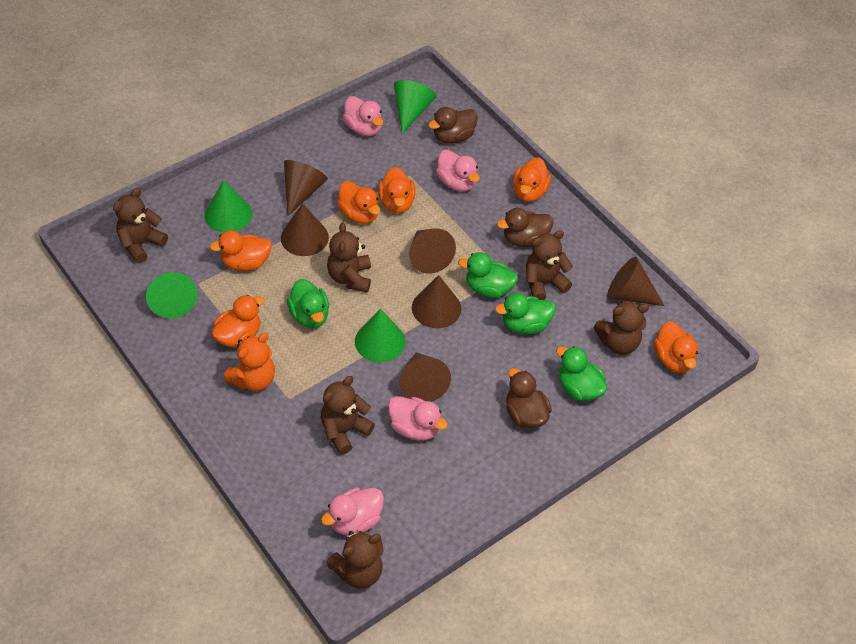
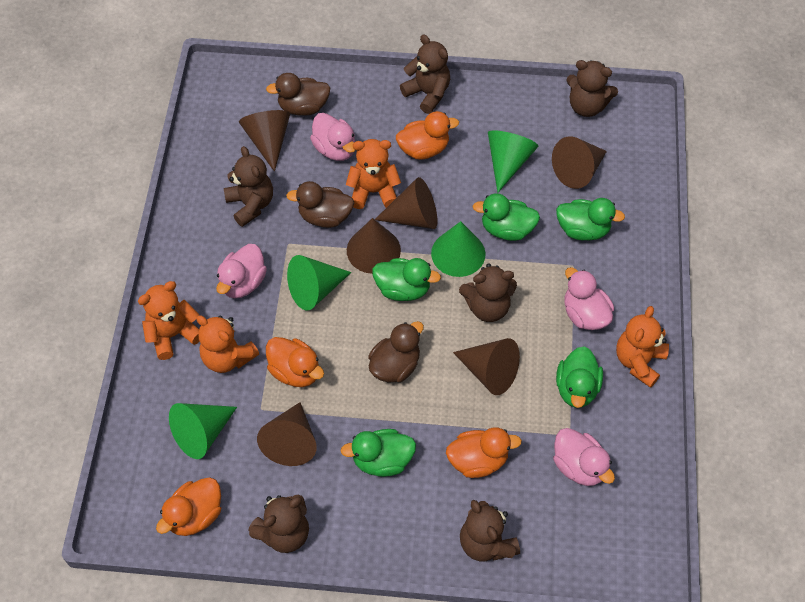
green duck: [287,279,329,328] [458,252,518,298] [495,293,556,334] [556,346,607,401] = 4 -> [340,429,416,477] [372,258,441,301] [473,193,540,241] [556,198,625,240] [556,346,603,408] = 5
orange duck: [209,230,272,271] [212,295,264,348] [337,181,380,224] [378,167,416,213] [513,157,551,202] [654,321,698,373] = 6 -> [156,477,221,536] [266,337,324,387] [396,111,459,160] [446,427,522,478] = 4
orange teddy bear: [223,333,275,391] = 1 -> [138,281,200,360] [196,315,259,373] [346,139,401,209] [616,306,669,388] = 4

